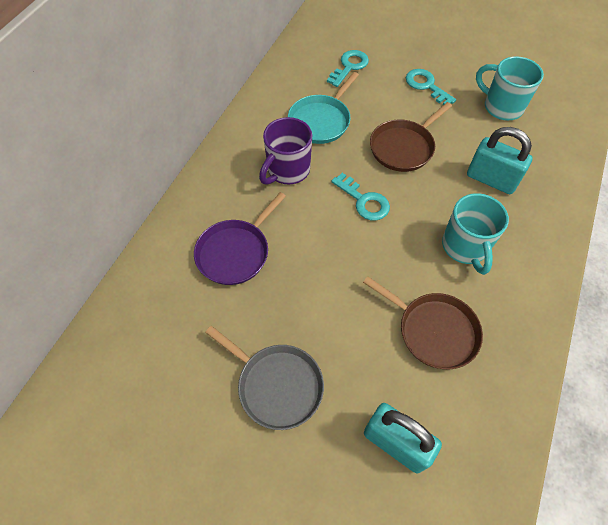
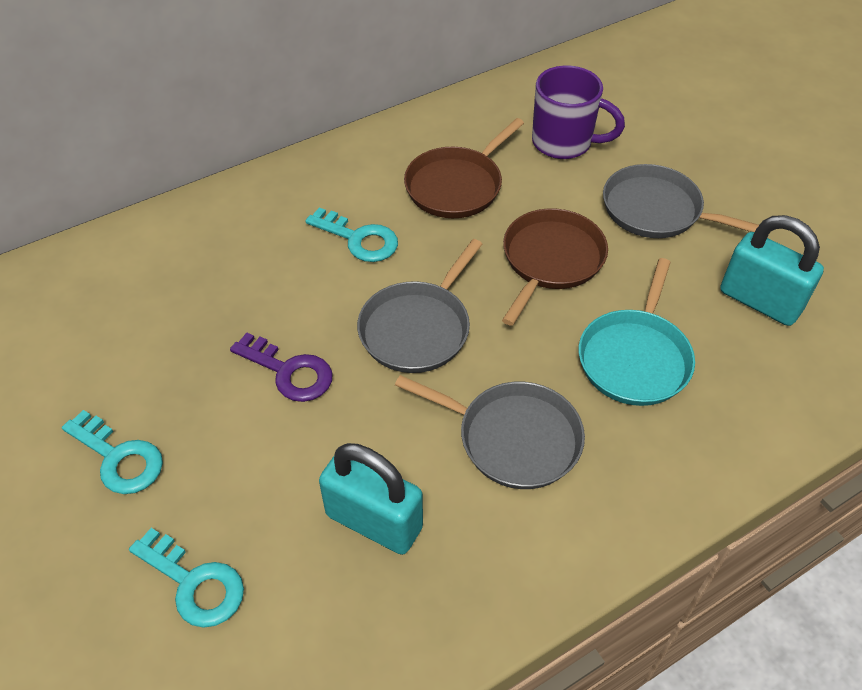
grey pan: [205,326,324,430] = 1 -> [357,239,482,373] [395,375,585,489] [603,164,759,238] = 3
purple key: none = 0 -> [230,332,332,402] = 1
purple pan: [194,192,286,285] = 1 -> none = 0
turquoise mug: [442,193,509,275] [476,56,544,120] = 2 -> none = 0

